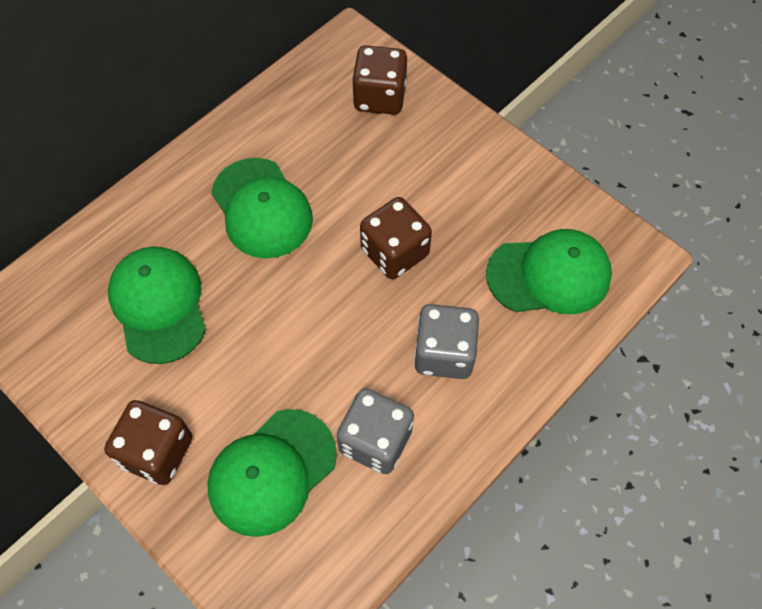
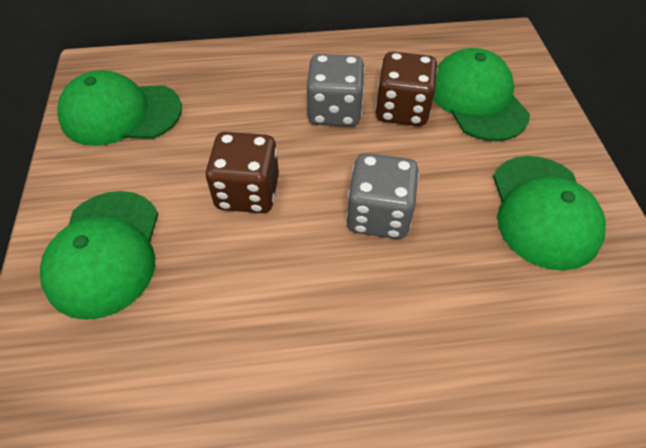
brown dice: [104,400,192,485] [352,45,407,115] [360,197,432,279] = 3 -> [205,132,279,213] [375,51,438,126] = 2

